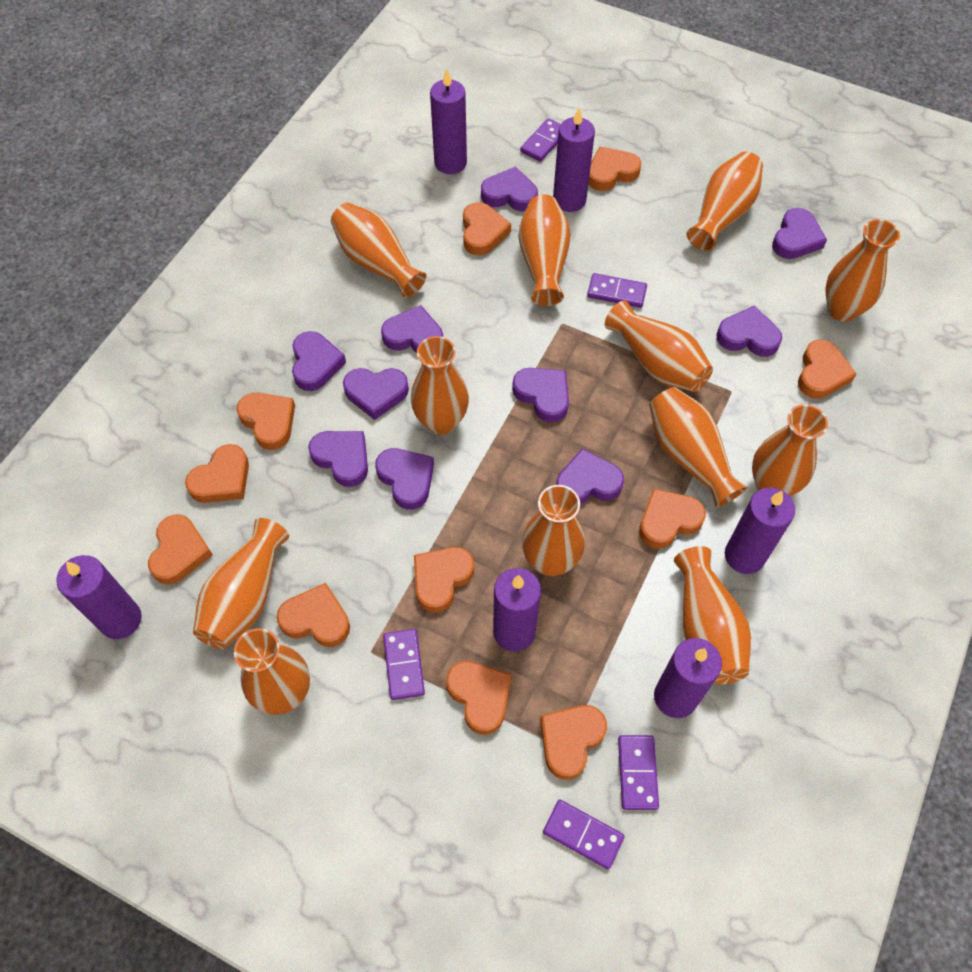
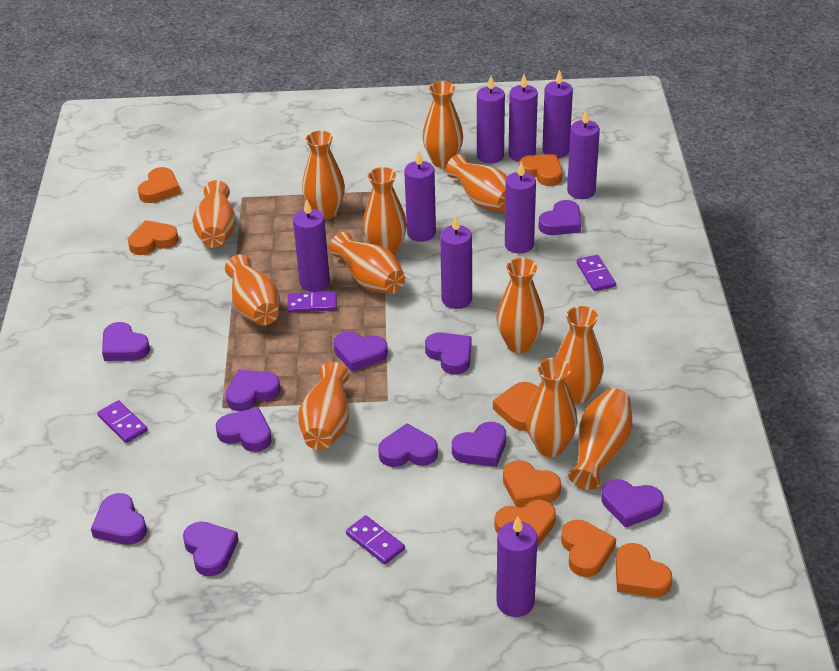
orange heart: [148,514,213,585] [185,444,249,503] [236,393,295,450] [276,583,350,647] [414,547,474,613] [446,661,511,735] [463,202,511,256] [540,705,607,780] [588,146,641,191] [639,489,706,549] [798,339,856,399] = 11 -> [128,220,179,255] [138,167,181,203] [493,382,538,431] [495,500,556,547] [503,460,561,507] [519,154,562,186] [561,520,616,577] [616,543,672,597] = 8
purple candle: [57,555,142,639] [430,69,467,174] [493,568,541,652] [553,108,595,212] [654,638,722,718] [725,487,795,574] = 6 -> [293,199,330,292] [404,151,436,242] [440,216,472,309] [477,76,505,164] [496,516,537,617] [505,161,536,253] [508,74,538,162] [542,70,573,158] [567,109,600,199] = 9
purple domino: [383,629,425,700] [520,118,561,162] [543,799,625,869] [587,273,647,308] [618,735,659,810] = 5 -> [97,400,148,443] [287,291,337,313] [346,515,405,565] [577,255,616,291] = 4
purple heart: [292,331,346,391] [308,431,368,487] [343,368,409,420] [375,448,434,510] [381,305,443,353] [481,166,538,211] [512,368,569,422] [556,449,624,504] [716,306,782,357] [772,208,827,259] = 10 -> [91,493,147,545] [102,322,150,361] [183,522,239,576] [216,407,272,452] [226,369,281,411] [334,331,388,372] [378,423,438,467] [425,332,471,375] [452,422,506,467] [538,200,581,235] [602,479,664,528] = 11

